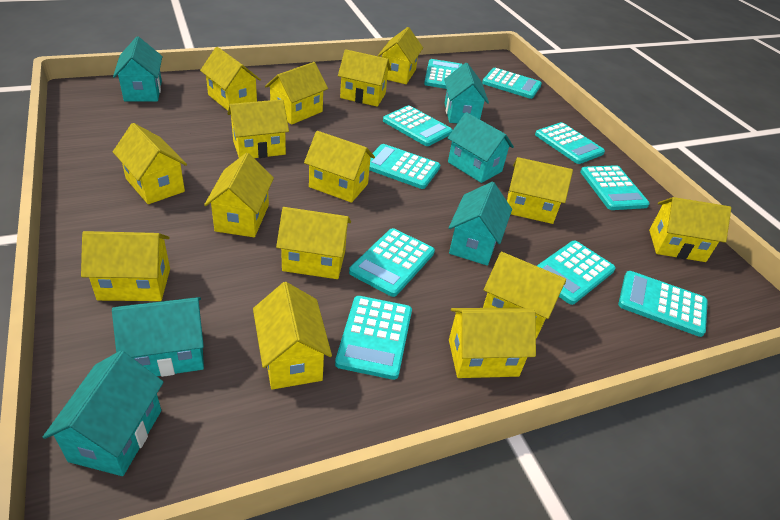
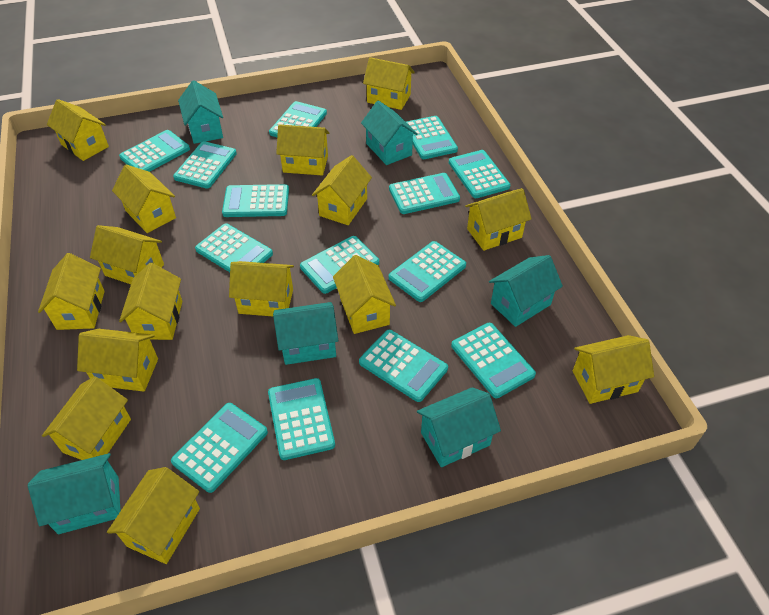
turquoise calculator: [335,296,412,380] [349,228,435,297] [369,144,440,189] [383,105,453,146] [424,59,462,89] [482,68,542,99] [535,122,605,164] [537,241,615,305] [580,165,650,210] [618,271,708,337] = 10 -> [119,130,190,172] [171,403,268,493] [173,141,237,188] [195,223,273,272] [222,184,289,217] [268,378,335,460] [269,101,327,137] [300,236,379,294] [359,330,448,402] [389,173,460,214] [389,241,466,302] [406,116,458,159] [449,150,510,198] [451,323,536,398] = 14

